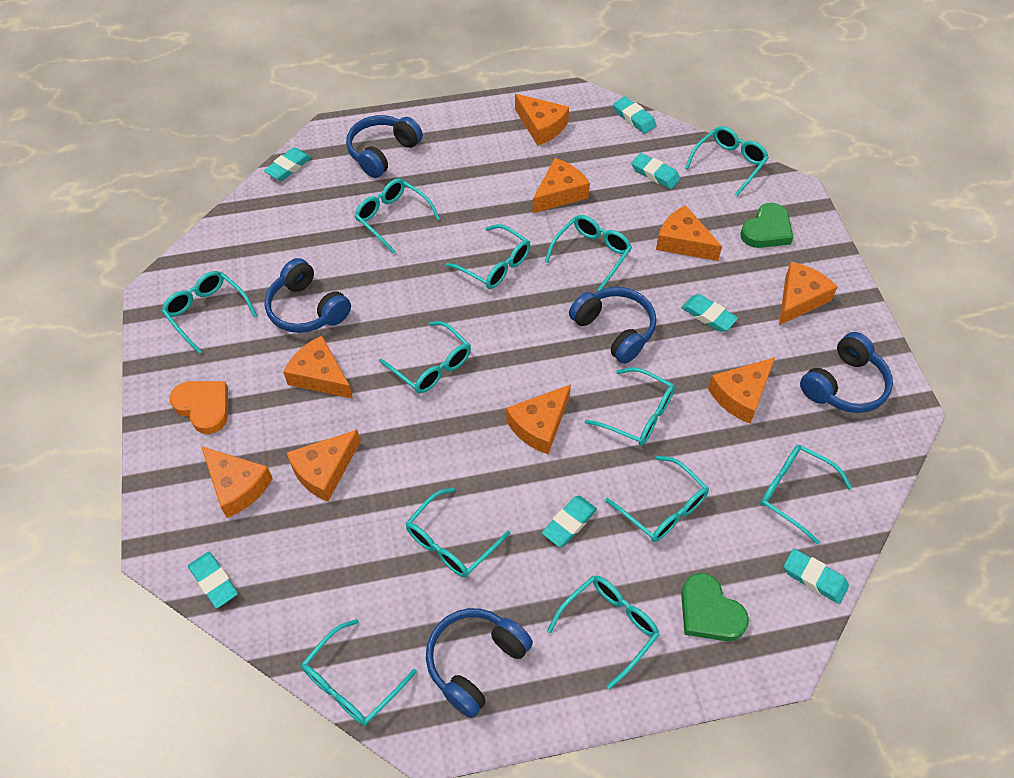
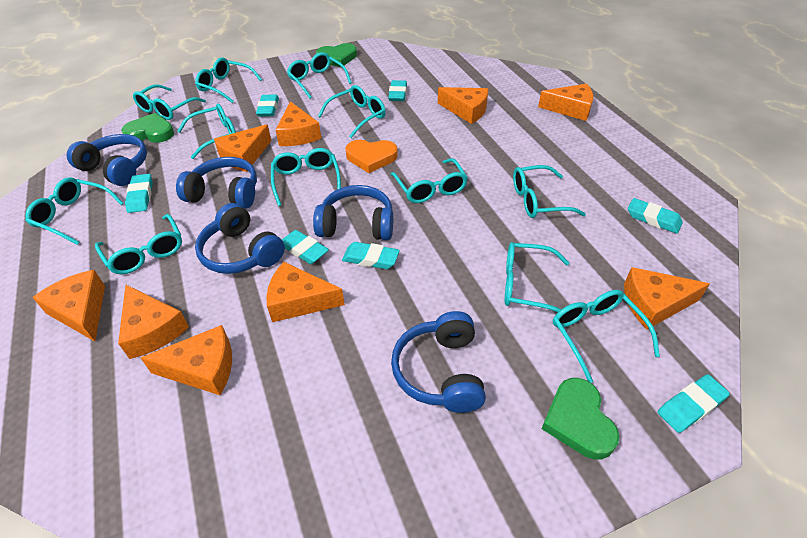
green heart: [681,573,749,641] [741,203,793,248] = 2 -> [121,113,174,143] [316,43,357,67] [542,378,620,459] = 3

